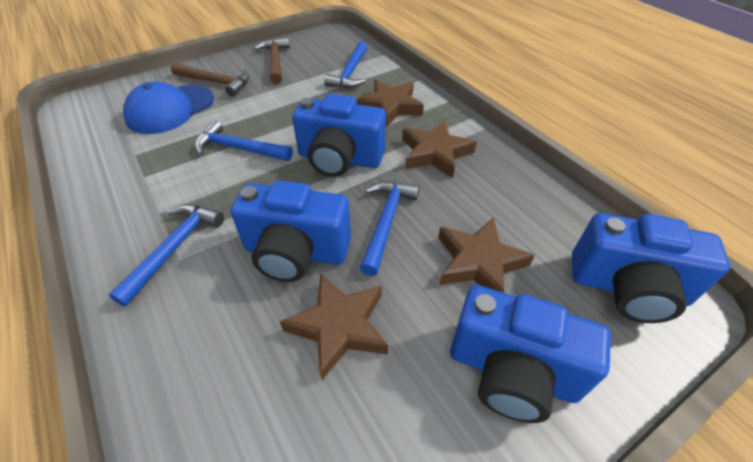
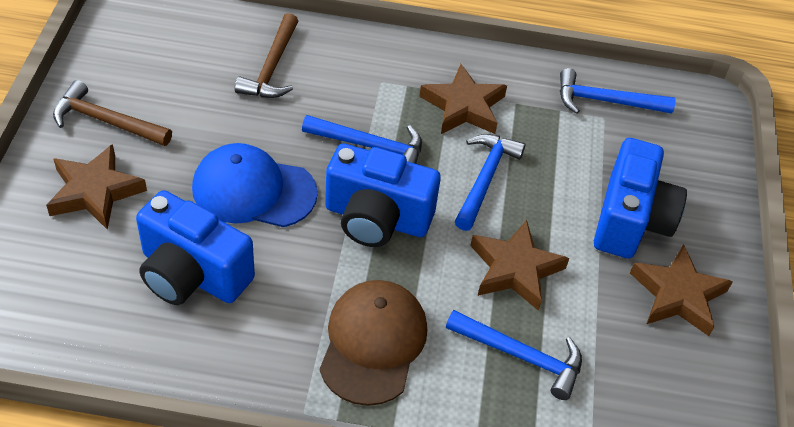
blue camera: [231,180,351,282] [292,94,386,177] [450,285,611,423] [572,213,730,323] = 4 -> [136,190,255,305] [325,143,441,247] [594,138,687,258] = 3
brown cap: none = 0 -> [320,280,427,406] = 1

